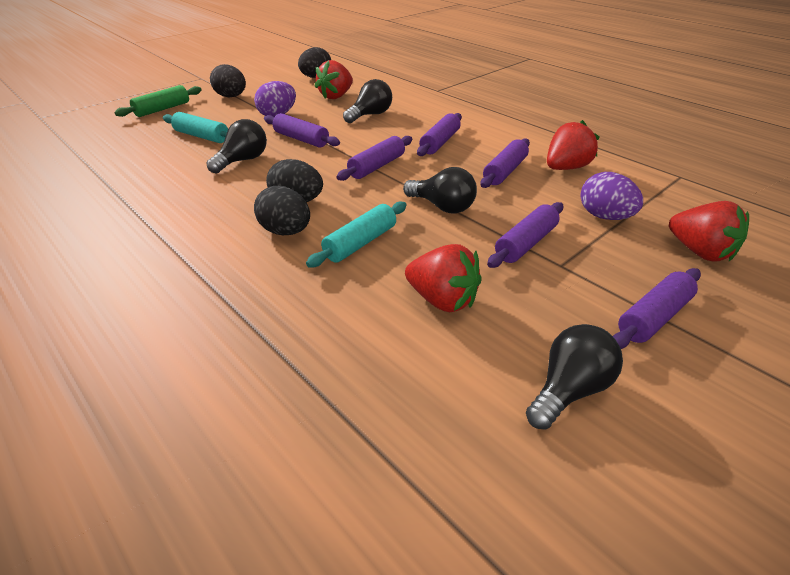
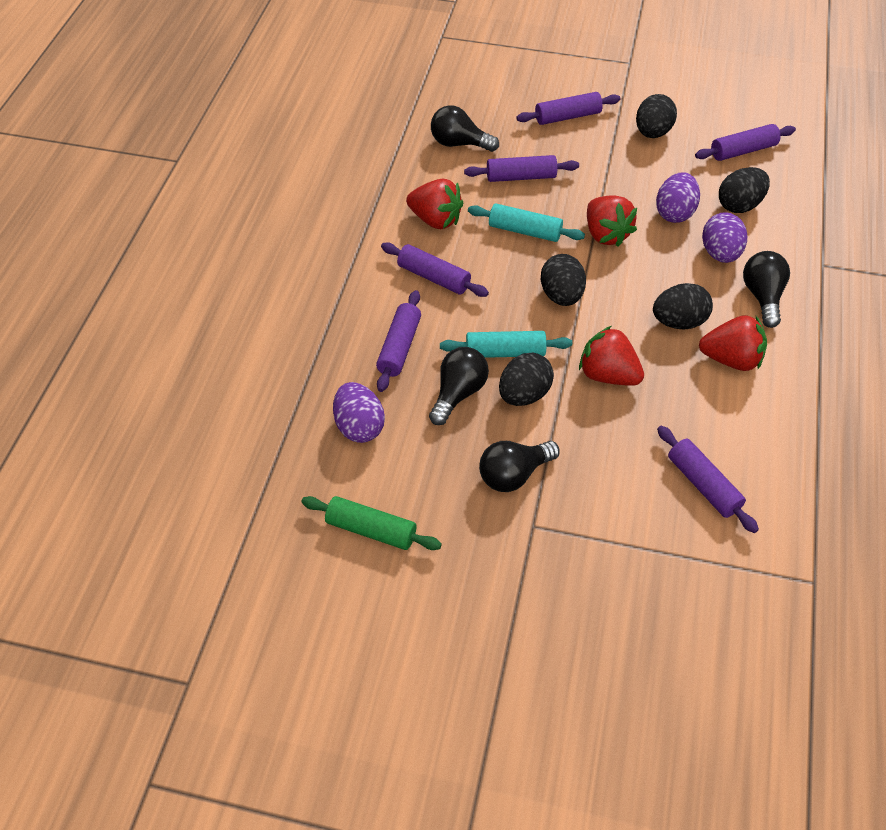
black egg: [210,64,246,97] [254,186,310,235] [266,159,323,202] [298,47,331,78] = 4 -> [499,353,554,406] [541,254,586,306] [636,94,677,138] [653,283,713,330] [719,167,770,213] = 5
purple egg: [254,81,296,117] [580,172,643,220] = 2 -> [333,382,385,443] [656,172,700,223] [702,212,747,263] = 3

